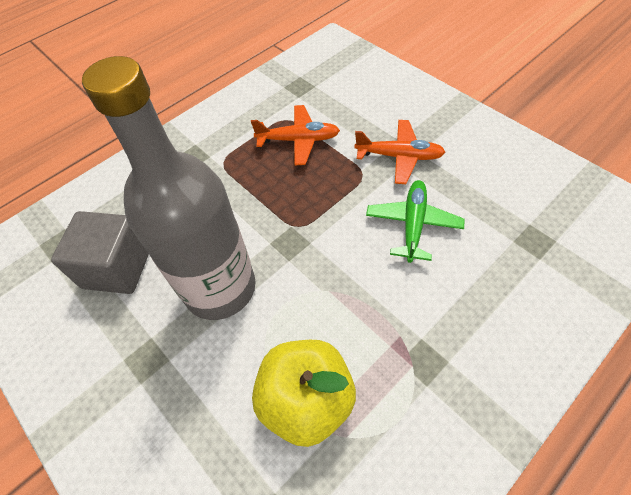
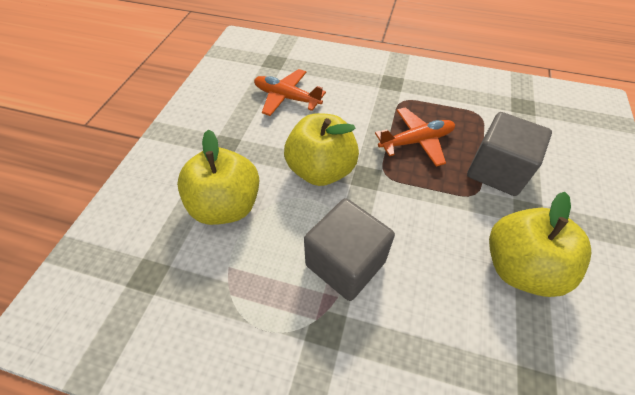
green plane: [366,180,465,263] = 1 -> none = 0
grey bottle: [82,56,255,320] = 1 -> none = 0
grey cube: [51,211,149,294] = 1 -> [304,198,395,301] [467,112,552,196] = 2
yellow apple: [252,340,356,447] = 1 -> [177,129,259,225] [284,113,359,186] [489,192,591,297] = 3

